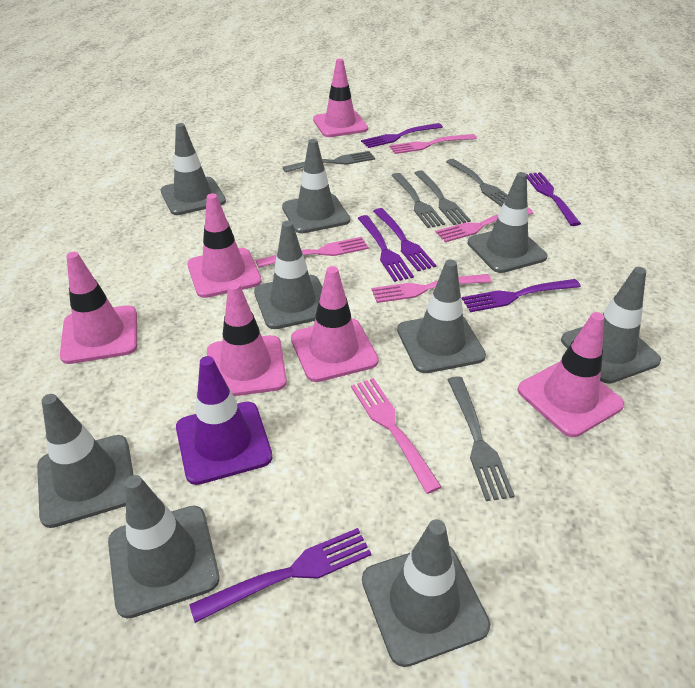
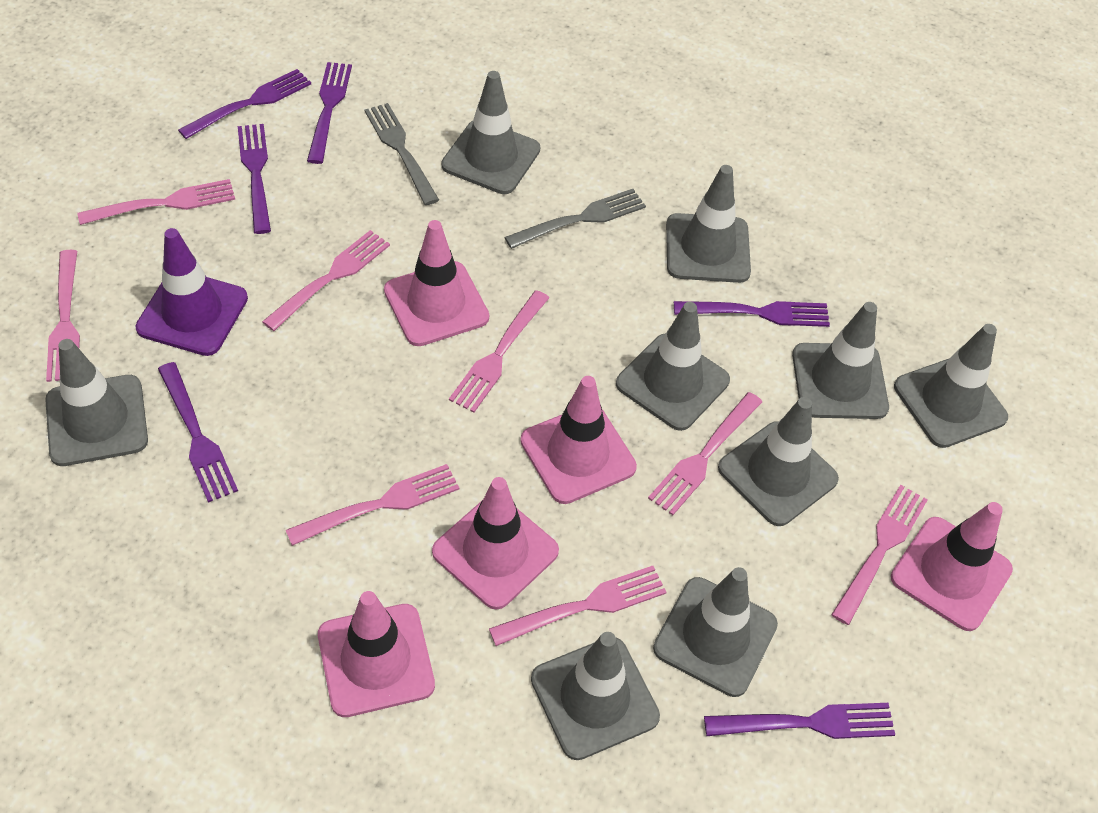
grey fork: [283,151,375,172] [391,173,445,228] [414,171,471,225] [446,159,507,207] [447,376,515,501] = 5 -> [365,103,439,205] [504,189,646,249] = 2
pink fork: [256,237,369,268] [351,378,442,494] [371,274,492,303] [389,134,477,154] [435,208,533,242] = 5 -> [46,250,80,382] [77,179,235,225] [262,230,390,331] [286,464,459,546] [449,290,549,412] [489,566,667,646] [648,392,762,515] [831,485,928,625] = 8
pink traffic cone: [60,252,137,364] [187,193,262,298] [207,282,287,396] [291,266,379,382] [313,58,368,137] [517,312,624,437] = 6 -> [318,591,435,717] [384,220,489,346] [432,477,559,610] [520,376,637,504] [891,502,1013,631] = 5

